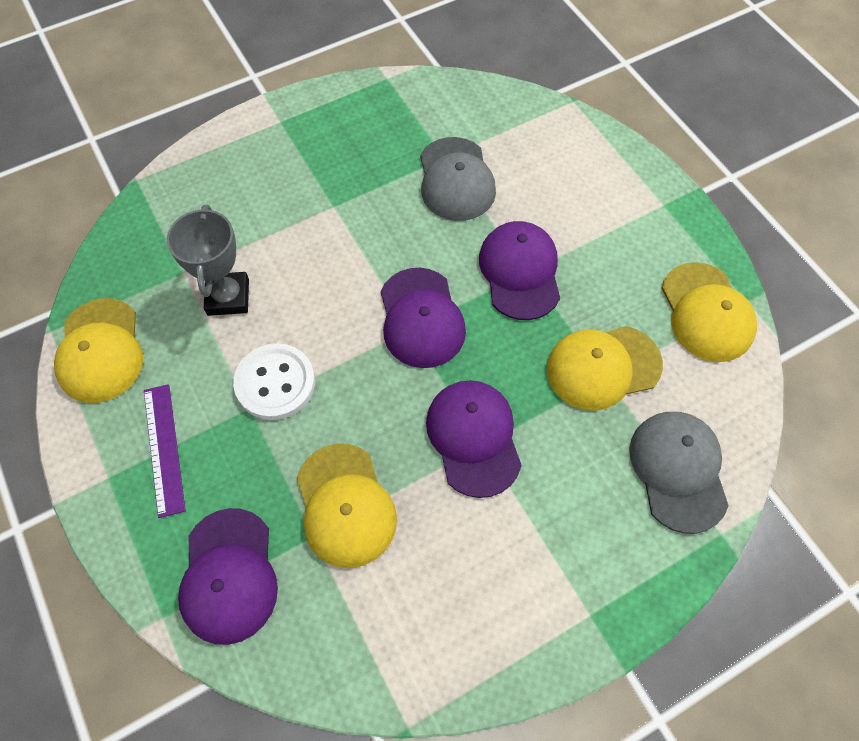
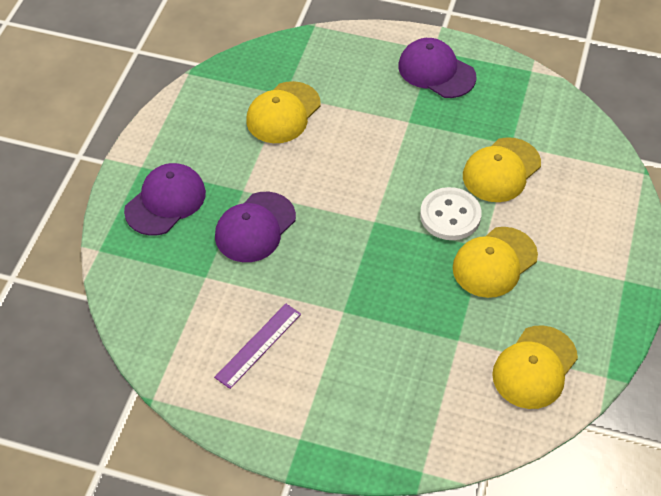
grey cap: [420,137,496,221] [629,412,729,534] = 2 -> none = 0
grey trophy: [167,205,249,316] = 1 -> none = 0
purple cap: [178,508,278,645] [380,268,466,368] [426,380,522,498] [479,221,560,320] = 4 -> [124,163,206,236] [215,192,296,262] [398,38,477,98] = 3

